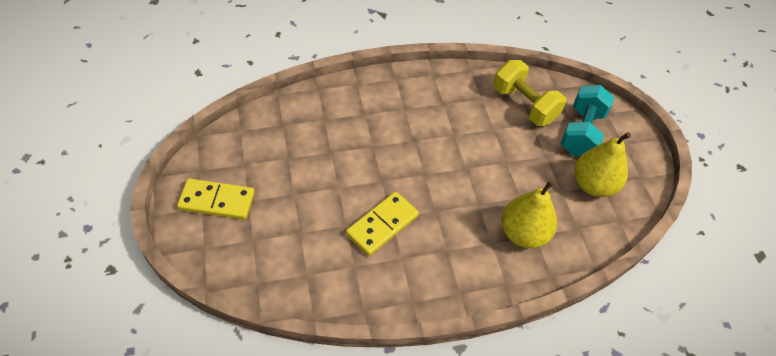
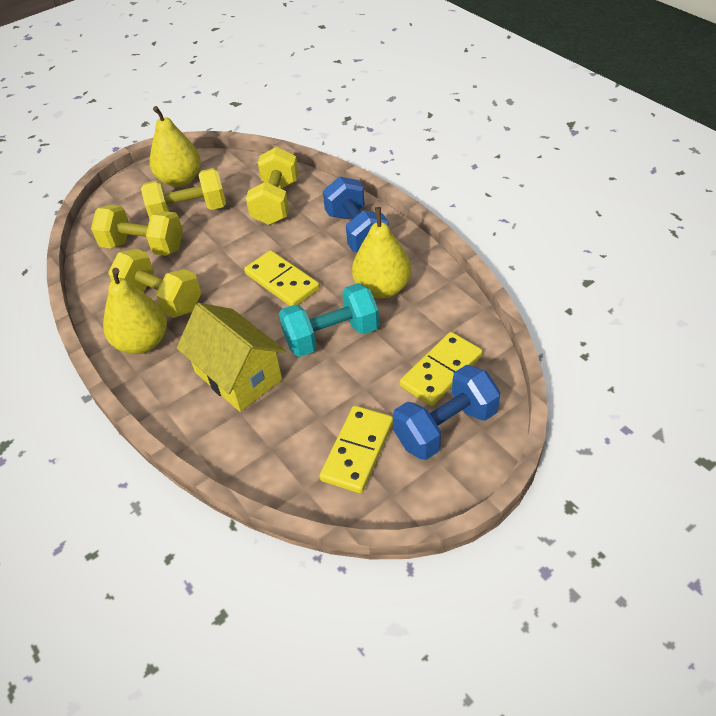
blue dumbbell: none = 0 -> [323,177,389,252] [393,365,501,460] = 2
yellow domino: [177,178,255,220] [346,192,419,256] = 2 -> [244,250,320,306] [320,406,393,493] [400,332,483,406] = 3
yellow dumbbell: [493,60,566,126] = 1 -> [91,205,183,256] [108,249,201,318] [141,168,226,219] [246,147,299,225] = 4
yellow house: none = 0 -> [177,303,285,412] = 1
yellow pear: [502,180,557,248] [574,132,631,197] = 2 -> [103,268,167,354] [150,106,201,187] [352,207,411,299] = 3

